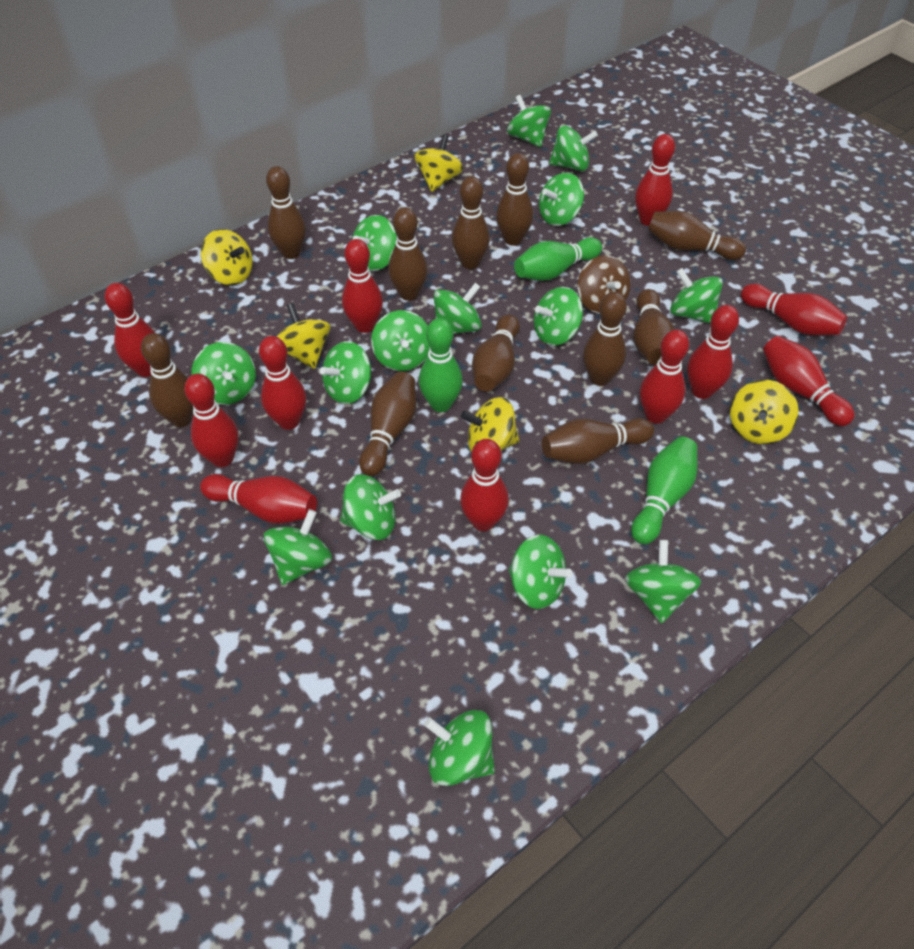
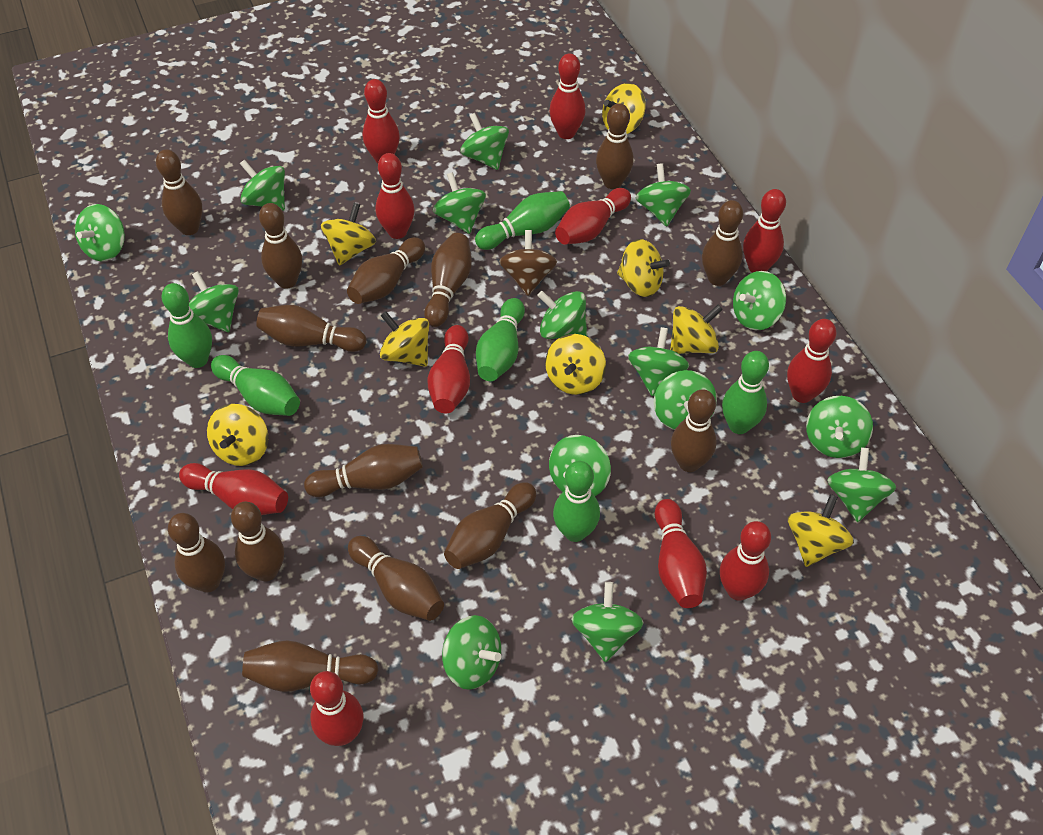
brown bowling pin: [141,333,193,427] [266,166,306,259] [359,372,416,476] [388,207,428,301] [452,176,490,269] [472,314,520,392] [496,153,533,246] [542,418,654,464] [583,292,627,386] [633,289,674,365] [648,211,746,260] = 11 -> [156,149,202,235] [168,513,225,592] [231,502,284,581] [242,640,378,692] [256,305,366,352] [259,203,302,289] [304,444,423,497] [347,237,425,304] [348,536,444,621] [424,233,472,327] [444,482,536,569] [596,103,634,189] [671,389,716,472] [702,200,743,286] = 14
green bowling pin: [419,318,463,412] [514,237,602,281] [631,437,698,544] = 3 -> [162,283,212,368] [211,355,300,416] [475,191,570,250] [476,298,525,381] [553,461,600,542] [722,351,769,434] = 6
yellow spinning top: [201,229,252,285] [277,303,330,369] [414,134,463,192] [461,397,520,452] [730,380,798,444] = 5 -> [207,404,268,466] [321,203,376,266] [380,311,429,367] [545,334,606,395] [602,83,646,134] [617,239,670,297] [670,305,723,354] [788,494,854,567] = 8

